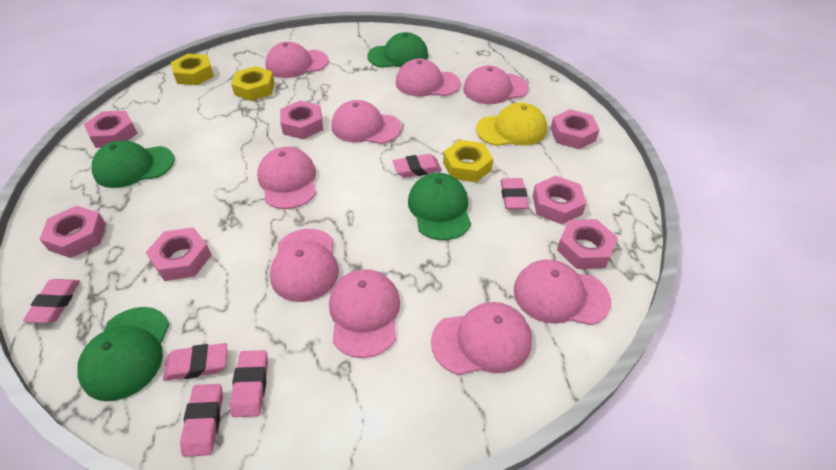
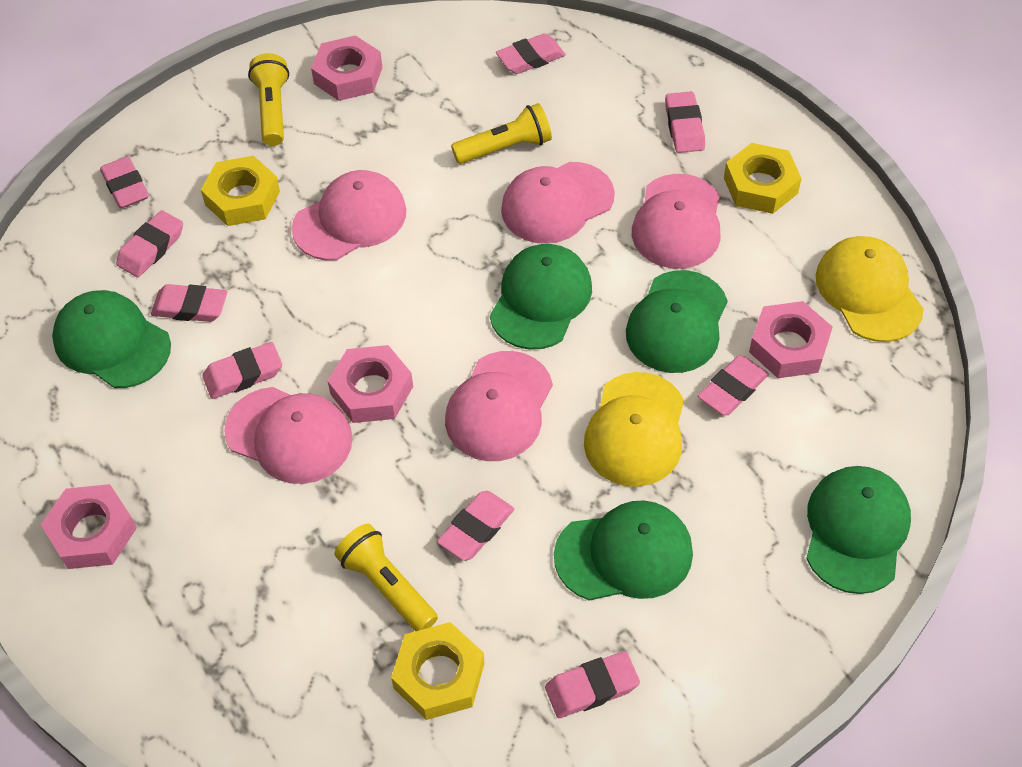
green cap: [77,307,170,401] [92,140,175,188] [367,32,428,68] [408,173,471,240] = 4 -> [52,290,171,388] [490,244,592,349] [554,500,693,601] [626,270,728,373] [806,466,911,594] = 5
pink cap: [257,147,316,209] [265,42,328,78] [270,229,339,302] [329,269,400,358] [331,100,402,144] [396,58,460,97] [431,302,532,375] [463,65,529,104] [514,260,611,325] = 9 -> [224,387,353,484] [292,170,407,261] [445,351,553,461] [501,162,615,244] [632,174,721,269] = 5
pink eraser: [23,279,80,323] [163,343,227,381] [180,384,223,457] [230,350,268,417] [393,154,442,178] [501,178,529,209] = 6 -> [100,157,149,208] [116,210,183,277] [151,284,227,322] [202,342,282,399] [437,491,514,561] [496,33,566,74] [545,651,640,718] [665,92,705,153] [698,355,769,415] = 9
pink nut: [40,206,106,258] [84,110,138,148] [146,227,212,281] [280,101,323,139] [533,176,586,224] [550,109,600,149] [557,219,617,269] = 7 -> [41,484,137,569] [311,35,383,101] [328,345,413,423] [749,301,832,378] = 4
yellow cap: [476,103,547,146] = 1 -> [584,372,684,487] [816,236,924,342] = 2
yellow flashlight: none = 0 -> [248,53,289,146] [334,524,438,631] [451,103,552,164] = 3

